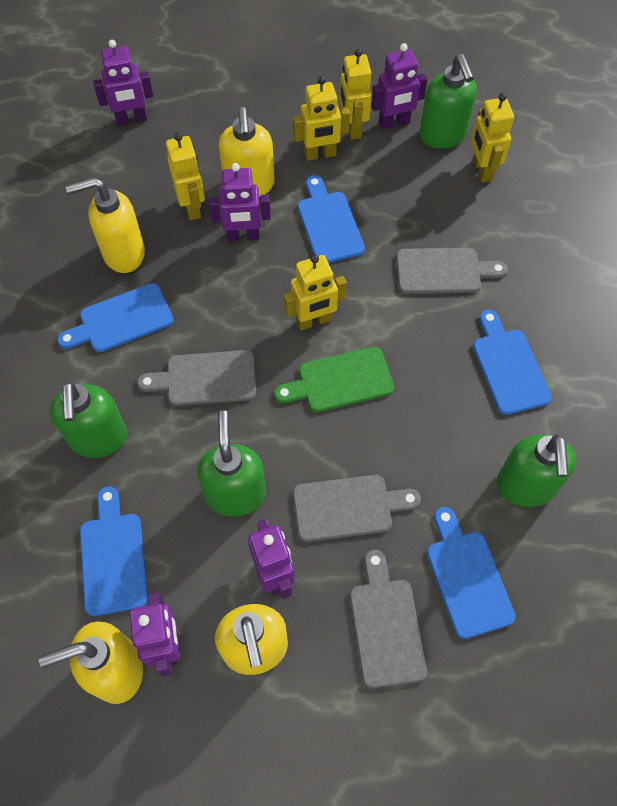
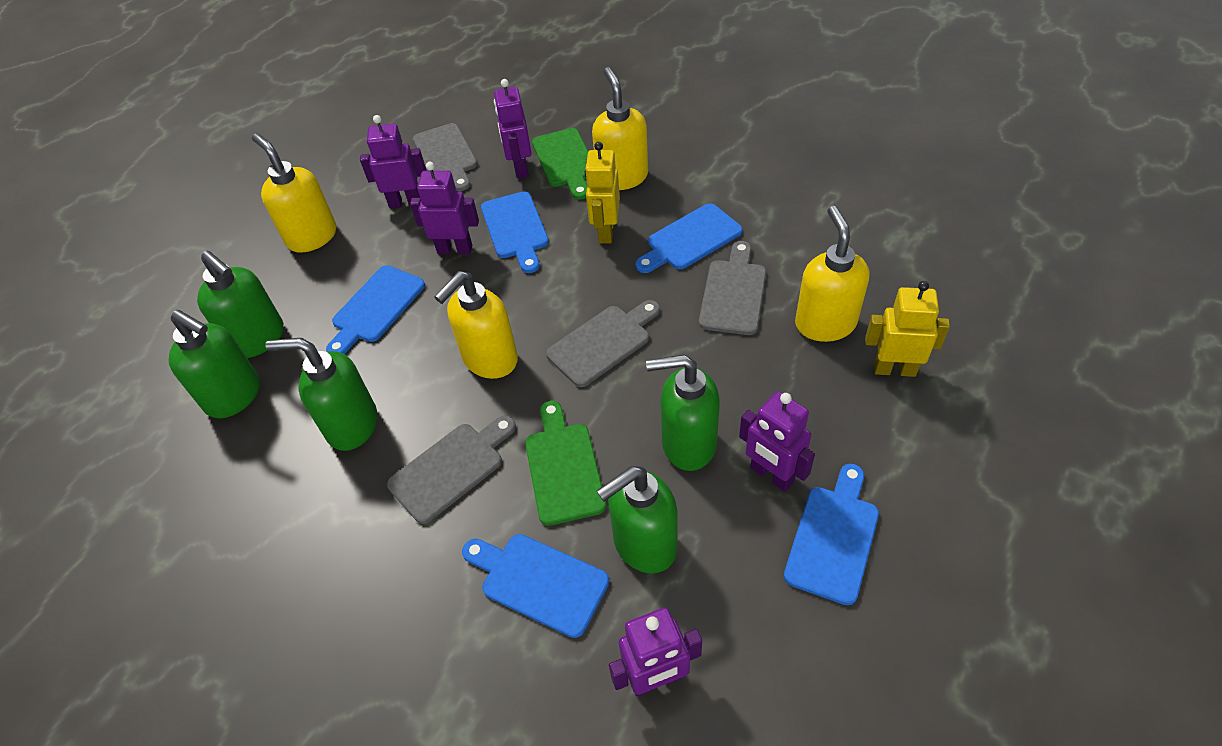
green cutting board: [274,347,394,412] = 1 -> [525,401,606,526] [532,128,588,200] = 2
green soap dispenser: [50,381,127,458] [197,410,266,517] [419,54,477,149] [496,434,577,507] = 4 -> [169,310,260,418] [197,251,283,358] [265,338,377,451] [596,466,677,573] [646,355,720,471] = 5
yellow robot: [166,133,205,220] [284,254,347,330] [293,76,350,161] [340,49,372,140] [471,93,514,182] = 5 -> [585,142,620,243] [865,281,950,377] = 2

